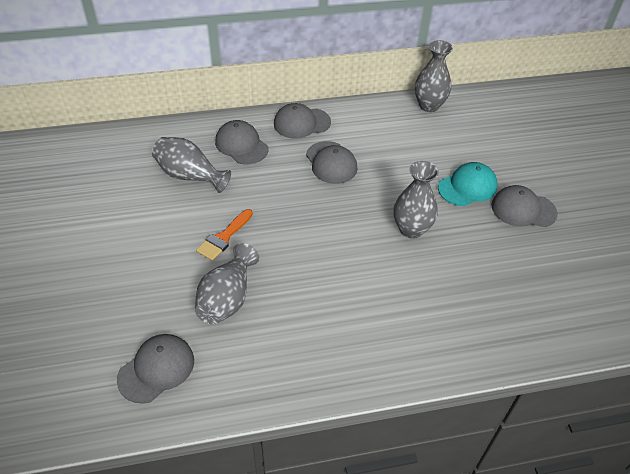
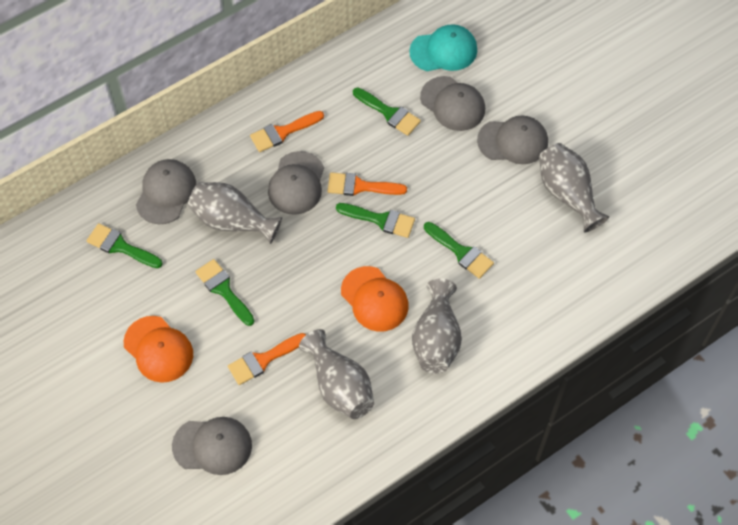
green brush: none = 0 -> [87,223,163,268] [195,259,255,326] [336,203,415,238] [353,88,421,136] [424,222,494,279] = 5
orange brush: [196,209,253,261] = 1 -> [228,333,306,385] [250,111,324,152] [328,172,407,196] = 3
orange cap: none = 0 -> [124,316,193,383] [341,266,409,332] = 2

